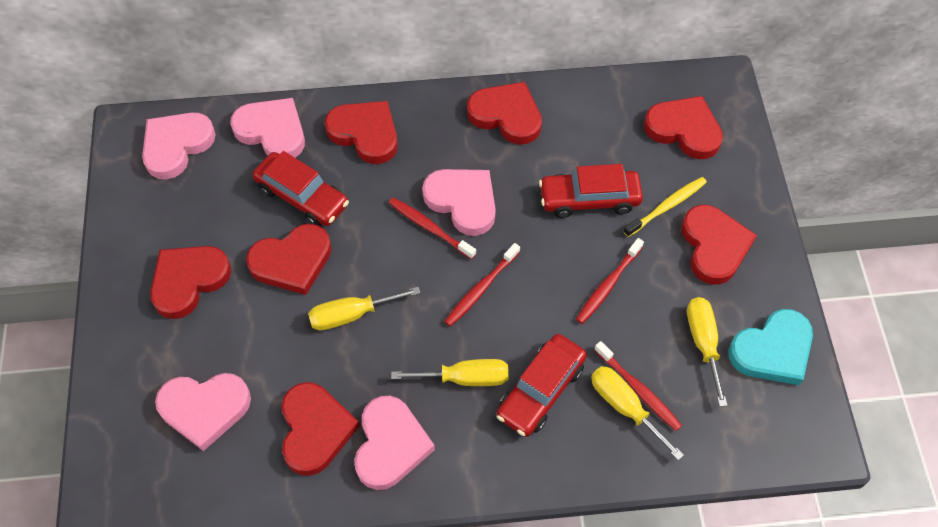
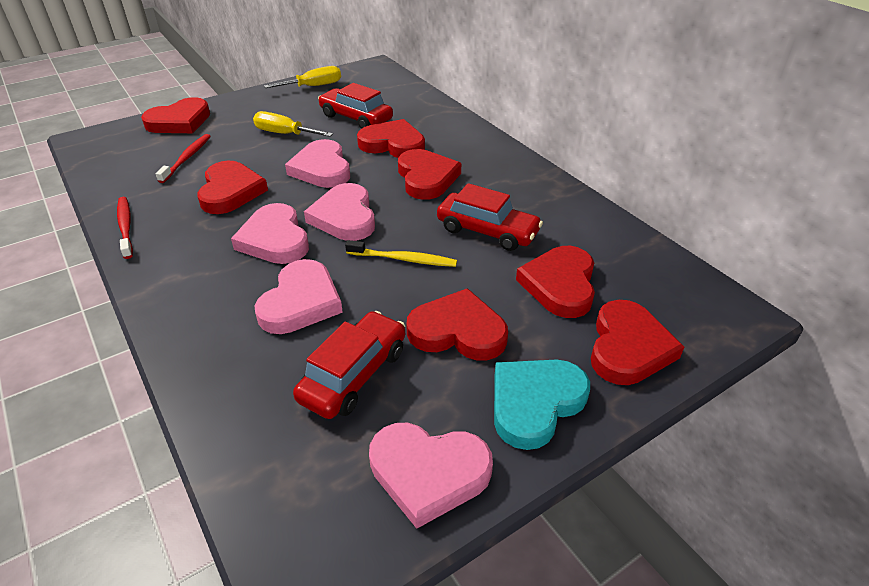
red toothbrush: [388,197,476,259] [444,243,520,327] [576,238,644,324] [594,341,682,431] = 4 -> [117,197,133,259] [156,134,211,183] = 2
yellow screwdriver: [308,287,420,330] [391,359,509,386] [591,366,684,460] [687,297,728,407] = 4 -> [253,111,333,137] [264,66,341,88] = 2

